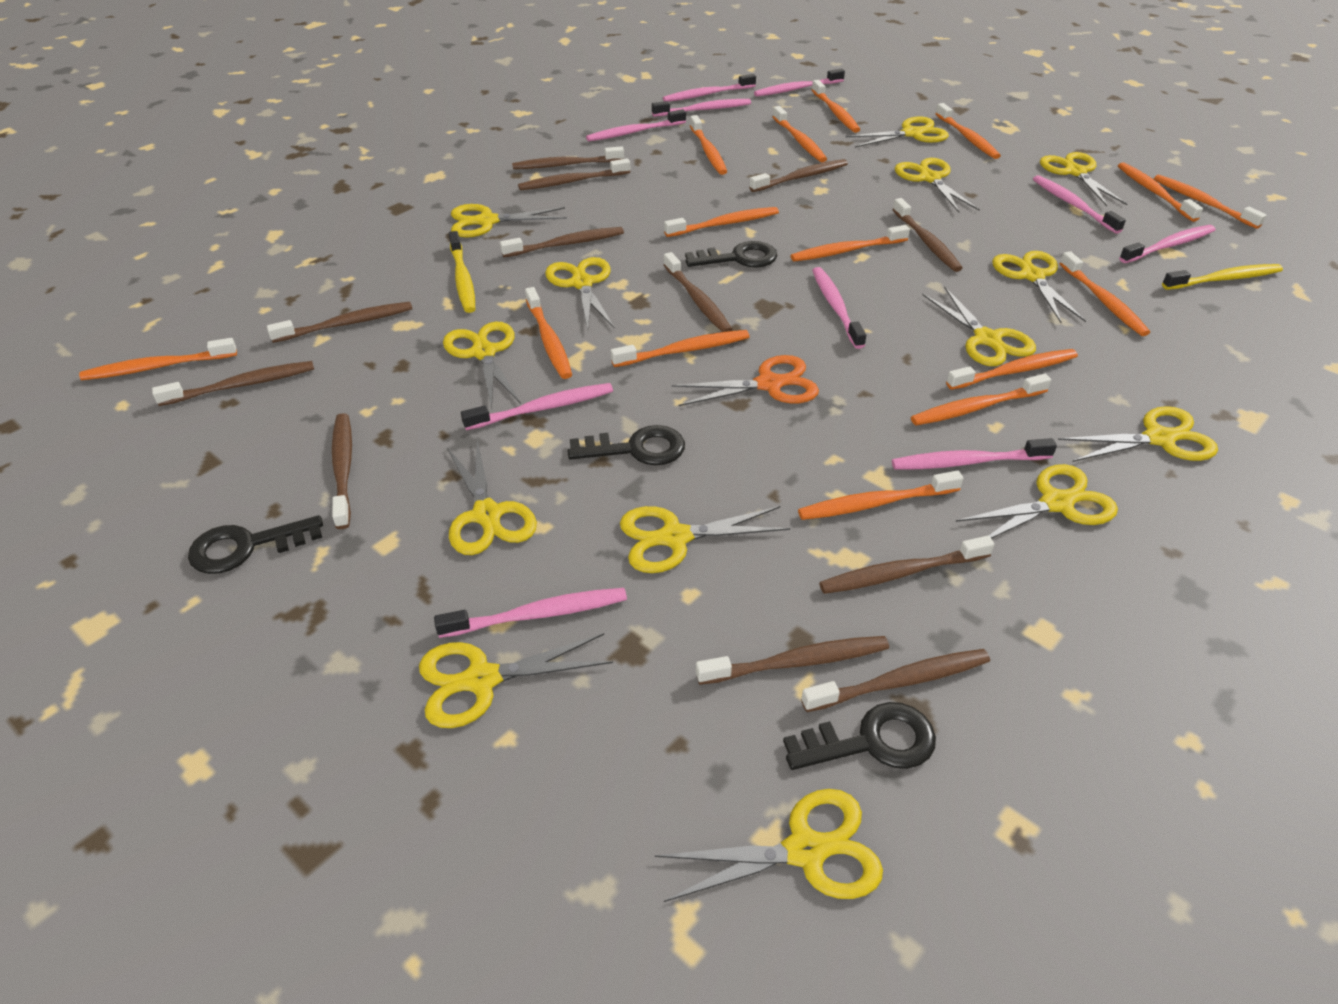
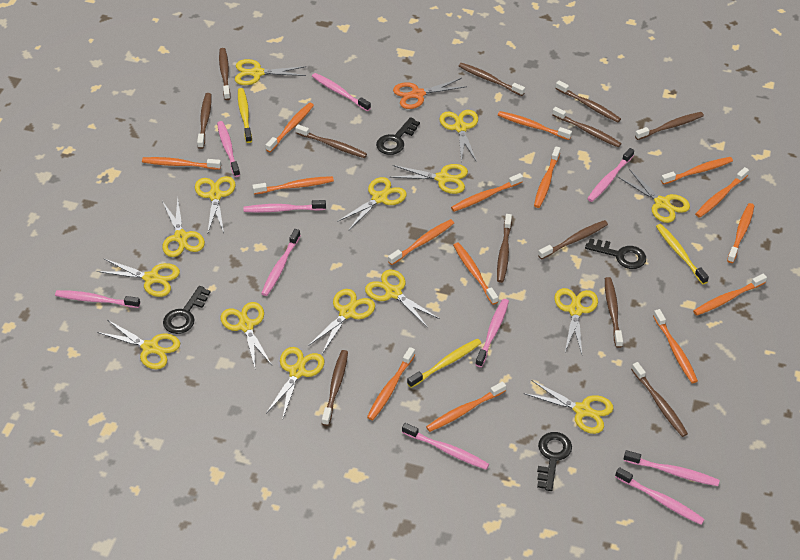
yellow scissors: [419,633,613,728] [443,322,521,409] [447,439,537,555] [451,204,567,238] [545,257,615,330] [620,506,790,573] [655,789,883,902] [846,116,949,148] [895,158,980,212] [922,286,1036,366] [956,464,1118,539] [992,251,1086,323] [1040,152,1127,206] [1058,406,1218,462] = 14 -> [97,258,180,297] [97,320,180,369] [162,197,205,257] [195,176,236,233] [220,302,272,367] [235,59,306,85] [266,347,324,418] [308,289,375,354] [337,177,407,230] [365,270,440,328] [390,164,468,194] [439,110,478,163] [524,380,613,434] [554,288,598,354] [618,169,690,223] = 15
yellow toothbrush: [449,231,475,313] [1162,264,1283,290] = 2 -> [238,88,252,143] [407,339,481,388] [656,224,709,284] = 3

